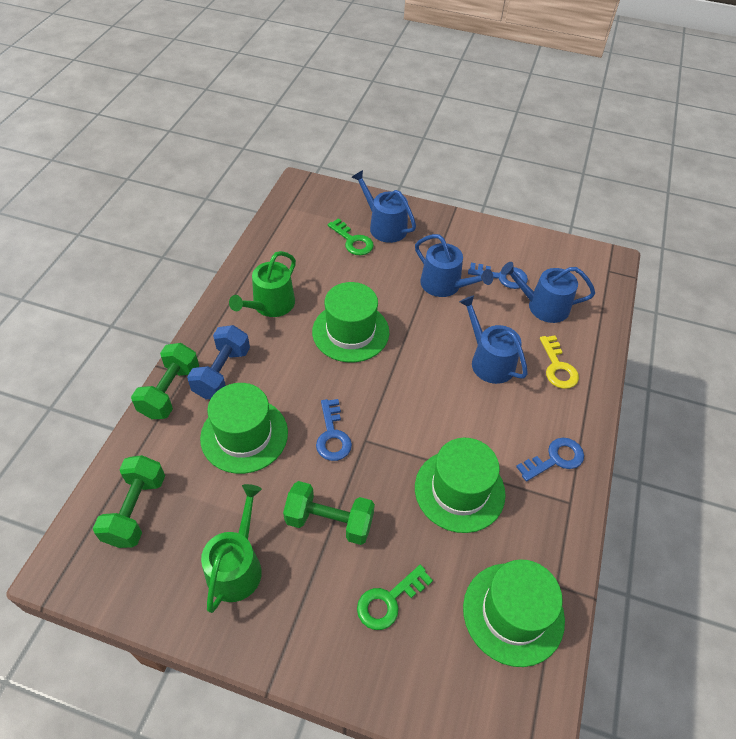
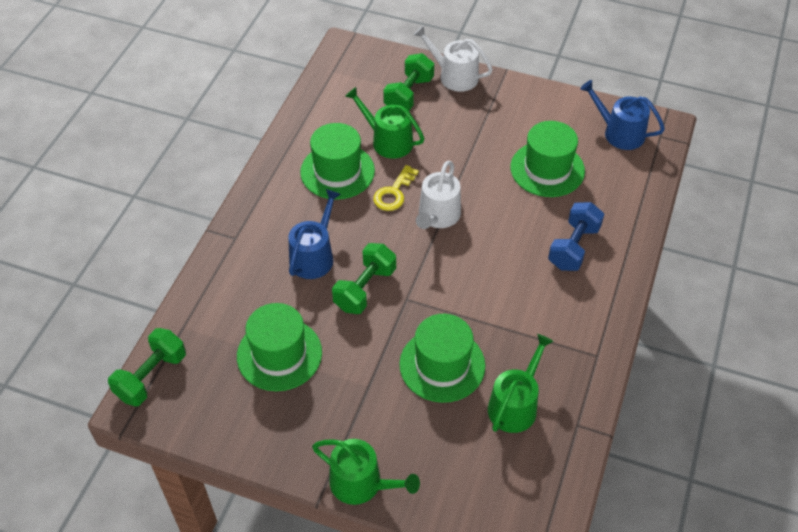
blue key: [316,399,352,461] [468,263,528,289] [516,438,584,481] = 3 -> none = 0
blue watering can: [351,170,416,243] [415,234,493,297] [459,295,528,384] [501,262,595,323] = 4 -> [288,189,341,279] [580,80,665,150] = 2
green key: [328,218,374,255] [357,565,433,630] = 2 -> none = 0
green watering can: [201,484,262,613] [229,251,296,317] = 2 -> [312,439,420,505] [345,87,425,159] [488,334,554,433] = 3
white watering can: none = 0 -> [413,25,493,92] [416,161,461,229] = 2

